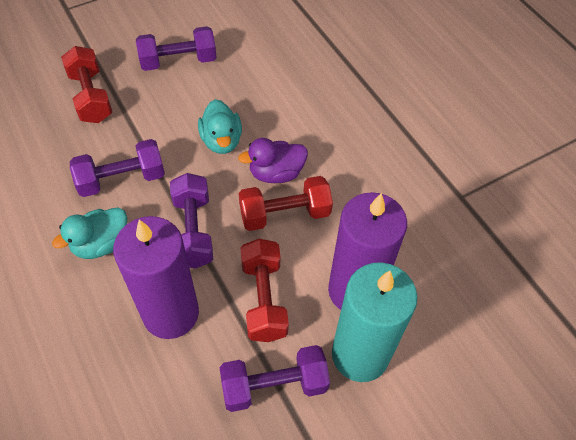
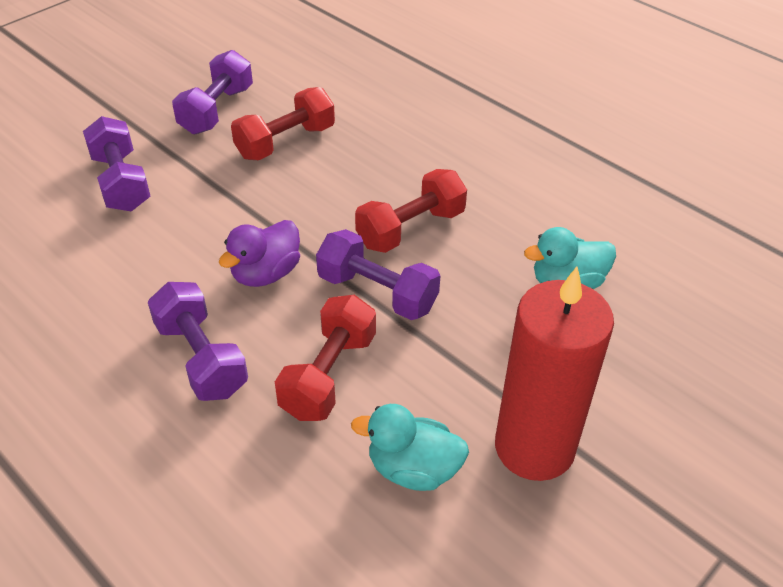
purple candle: [113,216,199,339] [328,192,407,310] = 2 -> none = 0
red candle: none = 0 -> [495,267,614,481] = 1
turquoise candle: [332,262,418,382] = 1 -> none = 0

